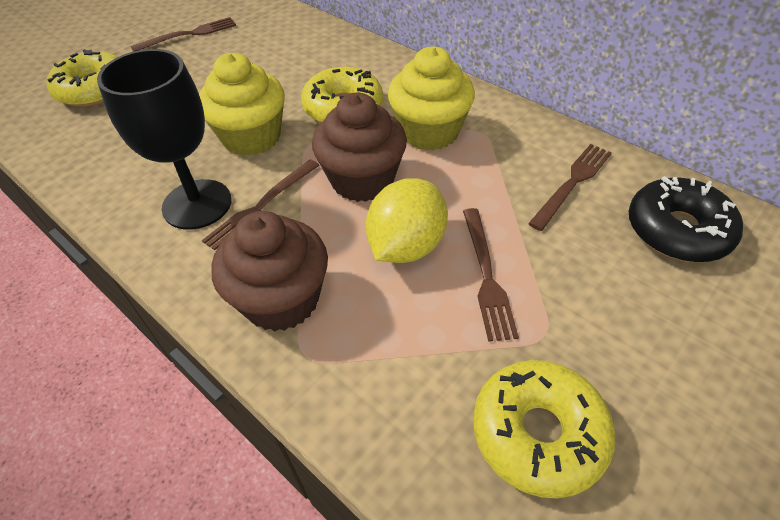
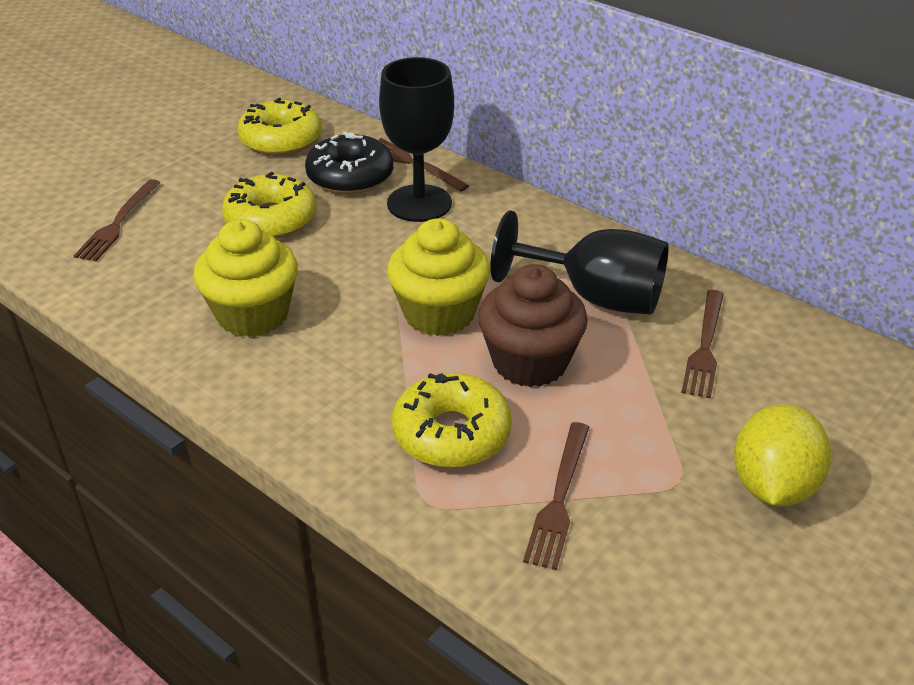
black goblet: [97,49,232,230] = 1 -> [379,57,454,222] [491,210,669,315] = 2
brown cupcake: [211,211,328,332] [312,93,407,202] = 2 -> [478,264,588,387] = 1

